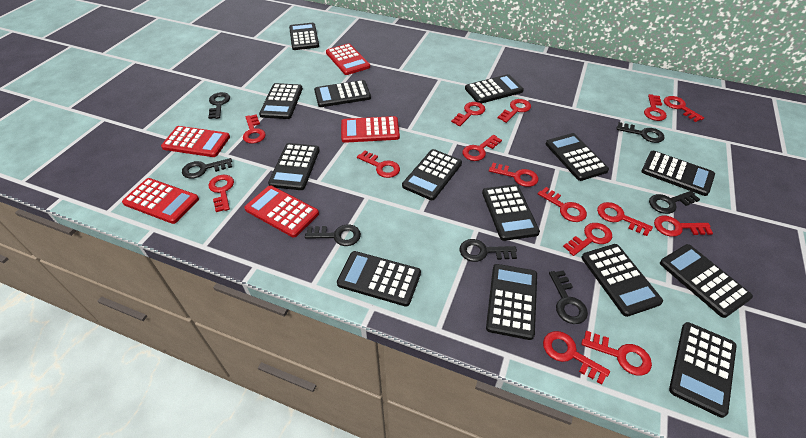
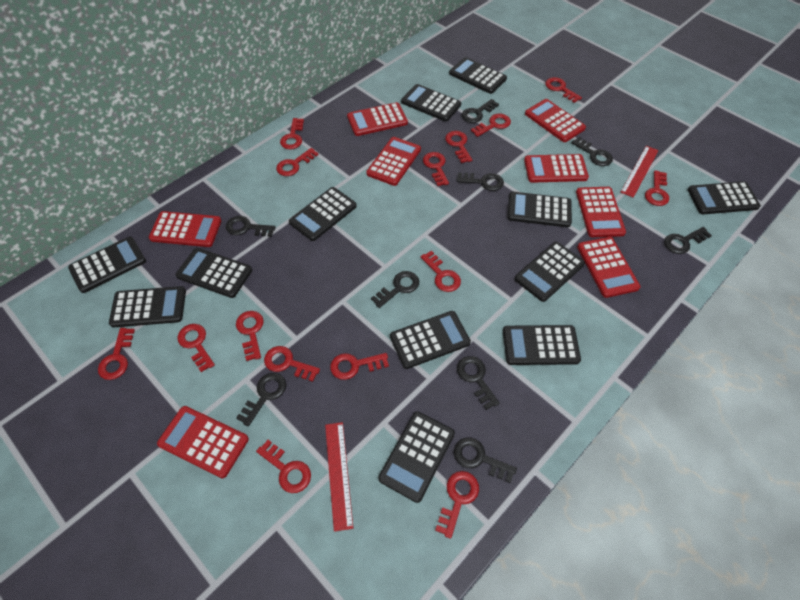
black calculator: [259,83,303,119] [268,143,320,190] [289,23,319,50] [314,80,371,107] [337,251,421,306] [402,149,462,200] [465,74,524,104] [482,184,540,241] [486,264,537,340] [546,133,609,181] [582,244,663,317] [641,151,715,196] [660,244,753,318] [669,322,737,418] = 14 -> [68,236,146,293] [109,286,186,327] [175,248,252,298] [289,187,357,241] [378,411,455,503] [390,311,471,369] [401,84,461,122] [449,57,507,94] [503,325,581,365] [507,192,572,227] [514,242,585,302] [688,181,761,214] = 12
black key: [182,158,232,179] [208,92,230,119] [305,224,361,246] [459,239,517,262] [549,270,588,324] [616,122,665,143] [649,191,700,214] = 7 -> [226,216,276,237] [236,373,286,427] [371,271,419,308] [454,437,517,483] [456,172,504,191] [457,356,500,410] [462,99,499,123] [571,137,613,166] [664,227,712,254] = 9
red calculator: [122,178,199,224] [161,126,230,157] [244,185,319,237] [326,43,370,75] [341,116,400,143] = 5 -> [149,211,221,247] [157,406,249,478] [347,102,408,136] [366,137,421,186] [524,154,589,183] [525,99,586,142] [576,187,626,237] [577,237,641,298] = 8
red ruler: none = 0 -> [325,422,353,532] [620,146,659,198] = 2

